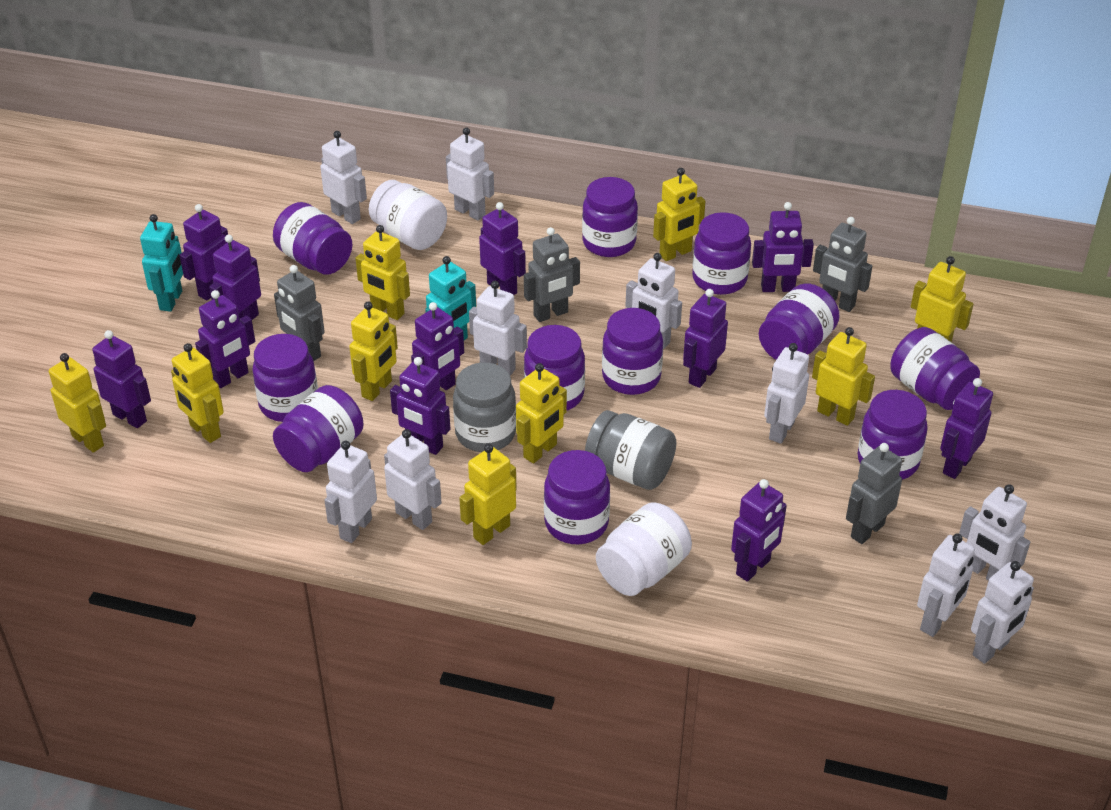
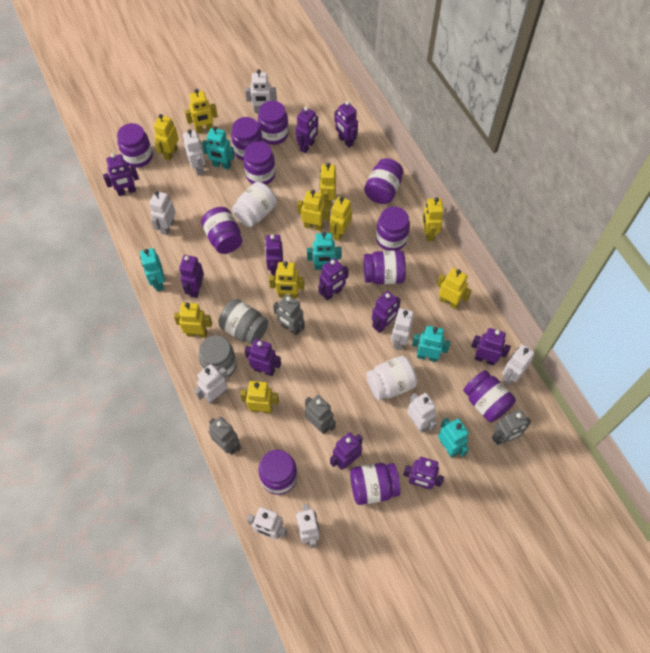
turquoise robot: [140,214,183,312] [425,256,476,340] = 2 -> [140,248,165,291] [202,126,235,170] [307,232,341,270] [412,326,450,362] [438,418,469,458] = 5
white robot: [320,131,367,224] [324,441,377,543] [384,429,442,530] [446,128,494,220] [469,281,527,376] [625,253,682,349] [764,343,809,444] [917,533,975,637] [959,484,1030,581] [971,561,1034,664] = 10 -> [149,191,176,235] [183,129,206,176] [194,364,228,404] [245,69,277,113] [247,507,287,539] [296,504,320,548] [391,308,414,350] [407,393,437,433] [502,344,535,386] = 9
yellow robot: [49,353,106,453] [171,343,224,443] [349,302,398,401] [355,225,410,320] [459,444,517,545] [516,363,567,463] [653,168,705,261] [812,327,875,426] [911,256,974,342] = 9 -> [153,114,179,161] [174,303,212,338] [185,89,218,134] [240,381,279,414] [269,261,305,298] [297,190,330,231] [319,163,336,208] [330,196,352,241] [422,197,443,242] [437,268,472,309] = 10

